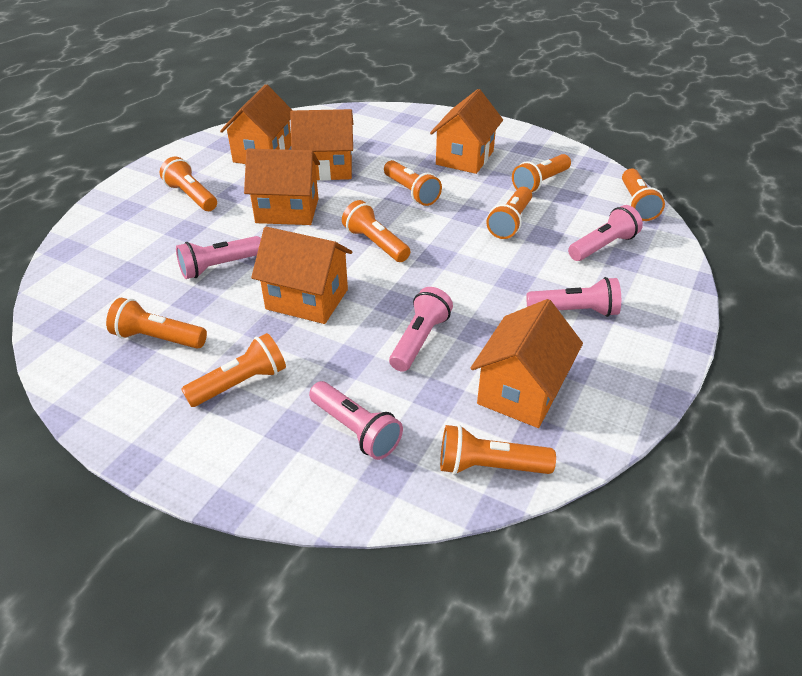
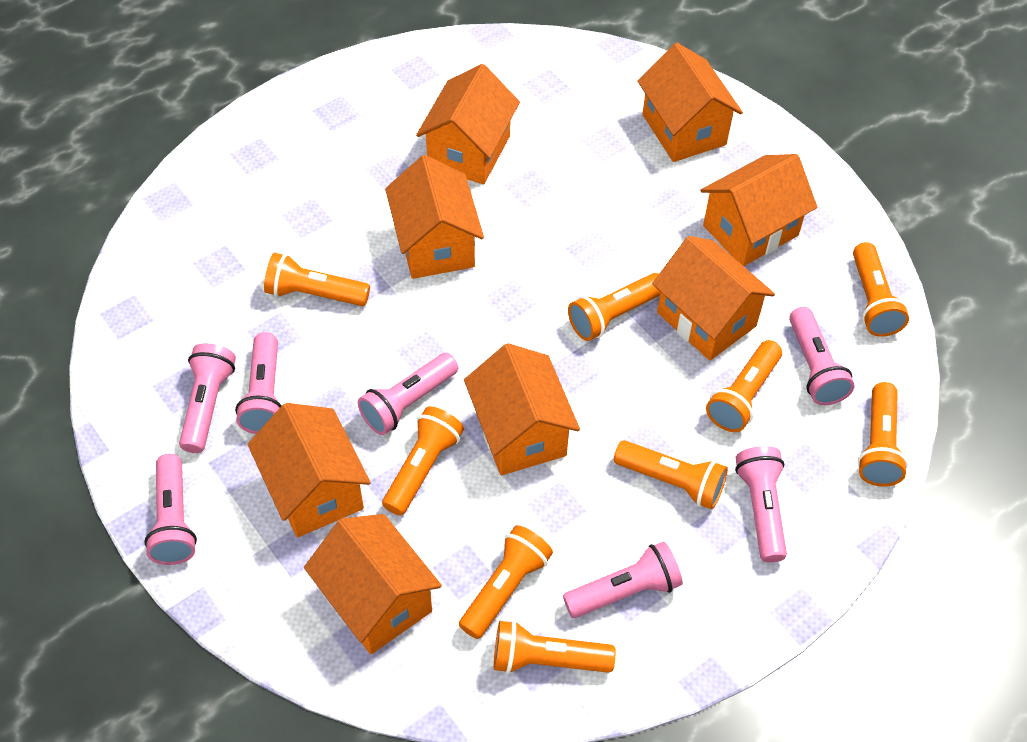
orange house: [220,84,292,164] [244,148,320,225] [251,227,352,324] [290,109,353,181] [430,89,503,174] [471,299,583,428] = 6 -> [247,403,371,538] [304,514,442,654] [385,155,484,279] [416,64,520,184] [464,343,580,475] [637,43,743,162] [652,236,775,361] [700,154,817,266] = 8
pink flashlight: [176,236,261,279] [309,381,403,460] [389,287,453,372] [526,277,621,317] [568,205,643,261] = 5 -> [144,454,197,565] [179,343,236,453] [235,332,282,434] [357,353,458,435] [563,541,683,618] [735,446,787,563] [789,307,855,405] = 7

